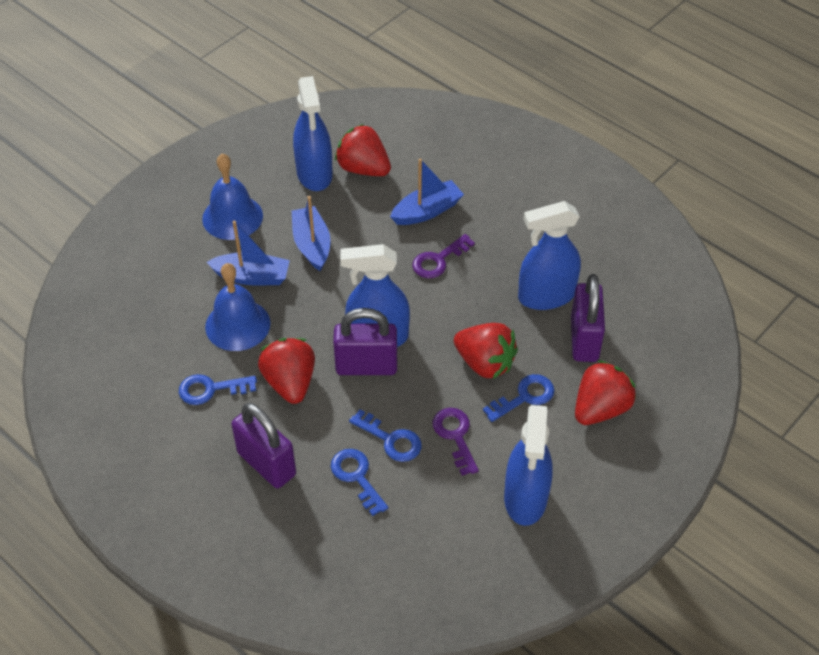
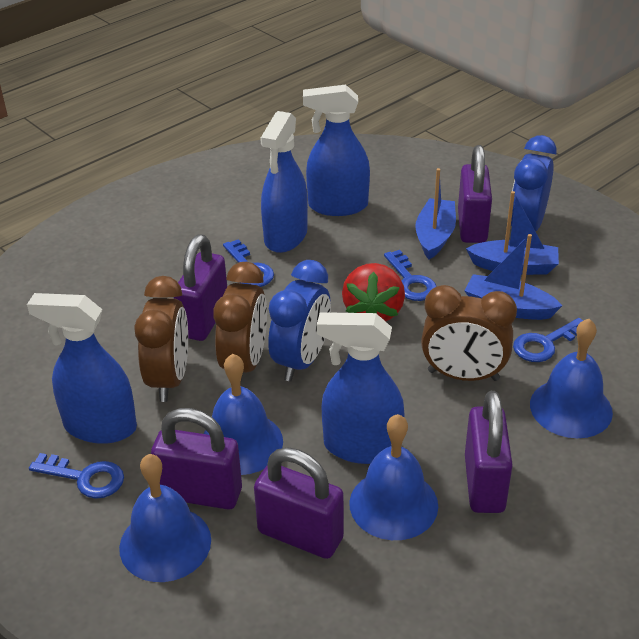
blue bell: [202,153,263,240] [205,263,270,351] = 2 -> [119,454,211,582] [203,354,283,475] [349,414,438,540] [530,319,613,438] = 4
blue clock: none = 0 -> [268,260,331,381] [511,135,557,231] = 2
brown clock: none = 0 -> [134,276,188,402] [213,262,267,385] [421,285,517,381] = 3
purple key: [412,234,475,278] [432,408,479,476] = 2 -> none = 0
purple padlock: [231,403,296,488] [333,308,397,375] [571,274,605,362] = 3 -> [151,408,242,509] [174,234,227,341] [254,447,344,559] [458,145,492,243] [465,391,513,513] = 5
red strawberry: [258,338,315,404] [335,124,391,176] [454,323,518,379] [575,360,636,425] = 4 -> [342,263,405,321] = 1

